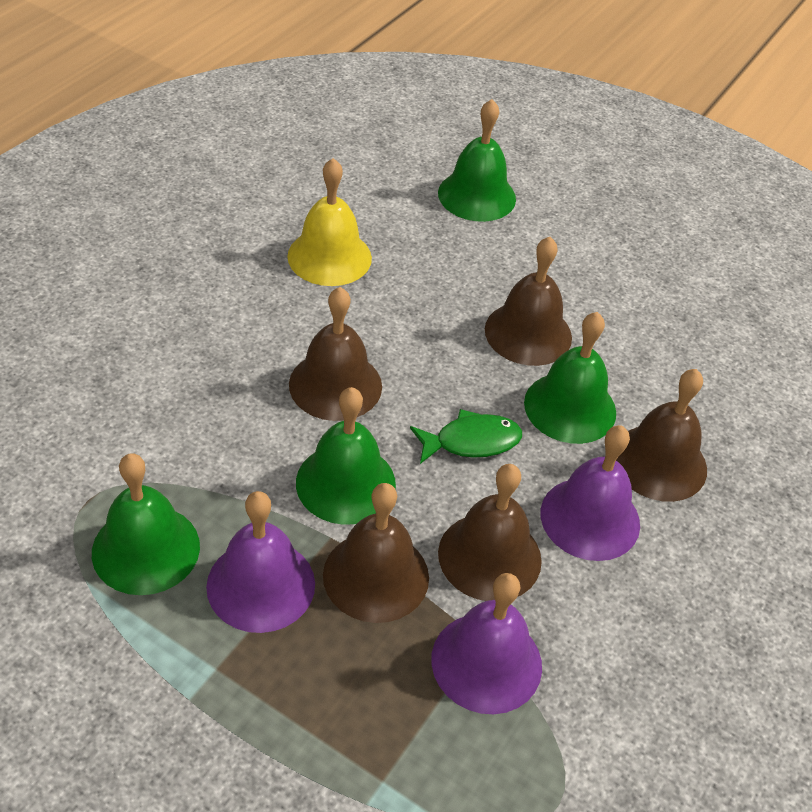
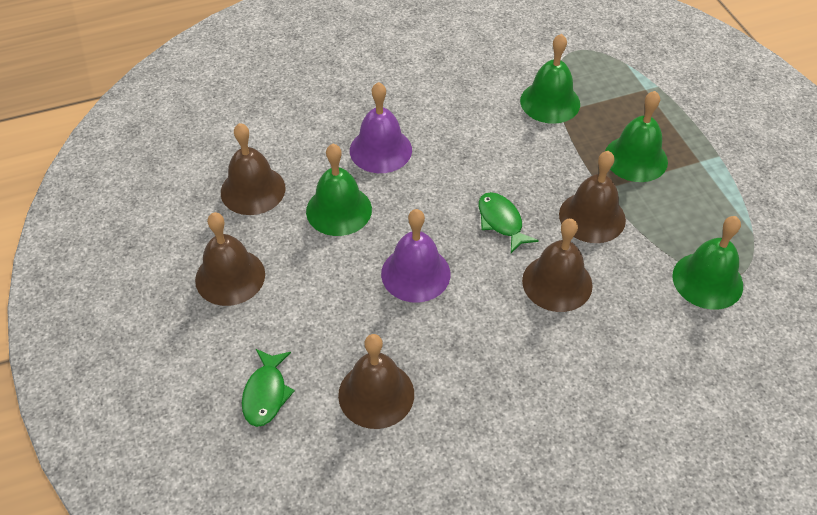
green fish: [410,409,522,464] = 1 -> [242,349,295,427] [478,192,539,253] = 2
purple bell: [206,491,315,633] [431,573,542,714] [541,425,640,561] = 3 -> [350,82,412,173] [381,209,450,302] = 2
yellow bell: [287,158,372,286] = 1 -> none = 0

